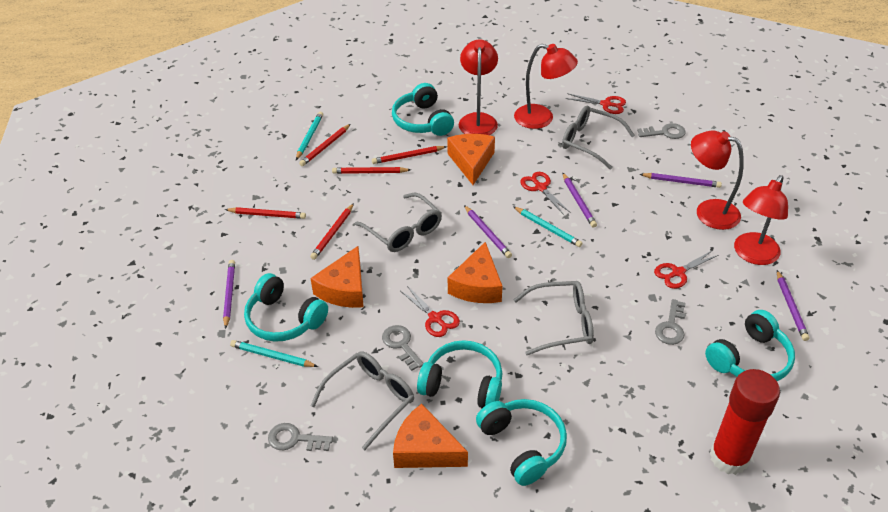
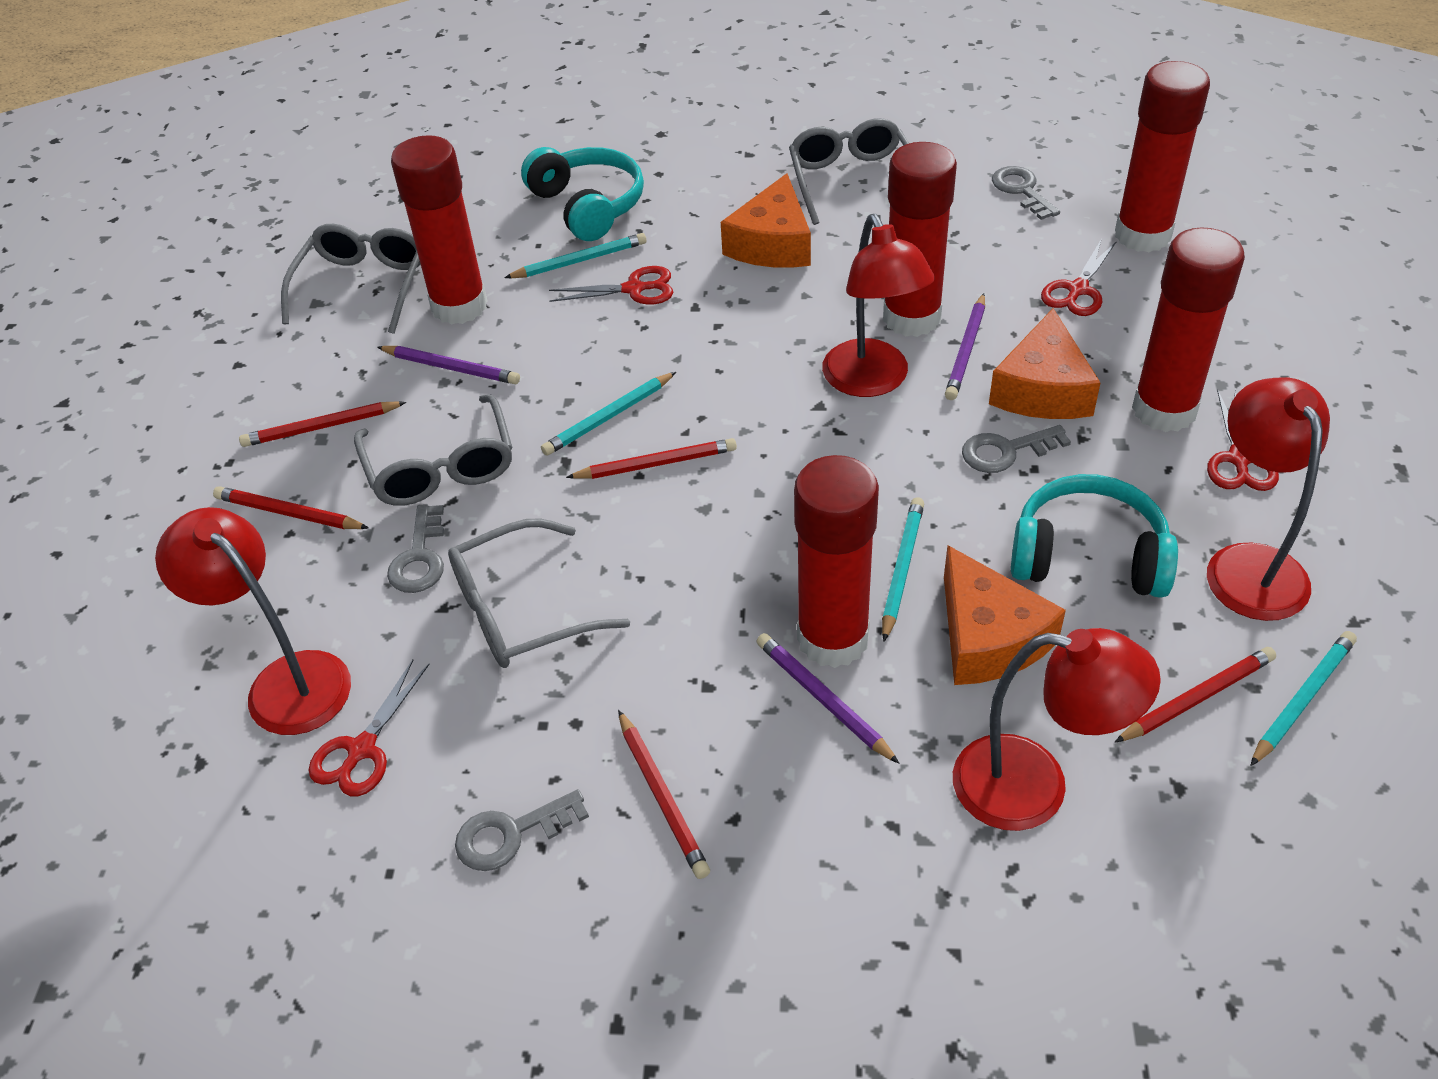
orange cheese: [311,246,364,308] [393,404,468,468] [447,134,495,185] [448,242,502,303] = 4 -> [721,173,811,268] [944,545,1066,685] [989,308,1101,419] = 3
purple pencil: [223,260,235,329] [464,205,512,258] [563,173,597,228] [640,173,722,188] [777,270,809,341] = 5 -> [377,346,520,384] [756,633,899,764] [945,293,985,400] = 3
red glue stick: [710,369,780,475] = 1 -> [391,135,487,325] [794,455,879,668] [883,142,957,337] [1115,61,1210,252] [1132,227,1245,432] = 5
turquoise headphones: [244,273,328,342] [392,83,454,136] [417,340,503,408] [476,399,567,486] [705,310,795,381] = 5 -> [521,147,644,241] [1011,474,1178,598] = 2
turquoise pencil: [230,340,318,367] [296,112,323,160] [513,206,583,247] = 3 -> [504,233,647,278] [541,372,676,456] [882,497,924,642] [1250,631,1357,766] = 4

